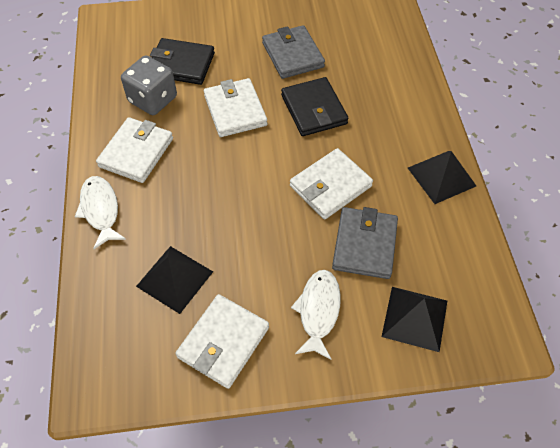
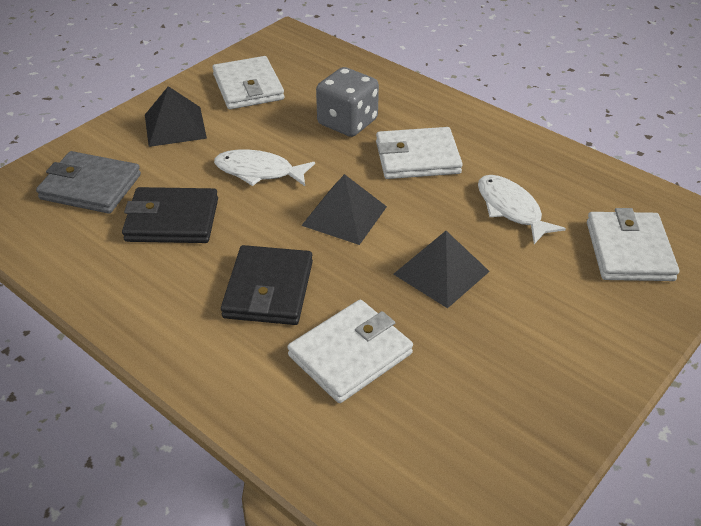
grey wallet: [262,25,325,79] [332,207,398,279] = 2 -> [36,151,141,214] = 1

